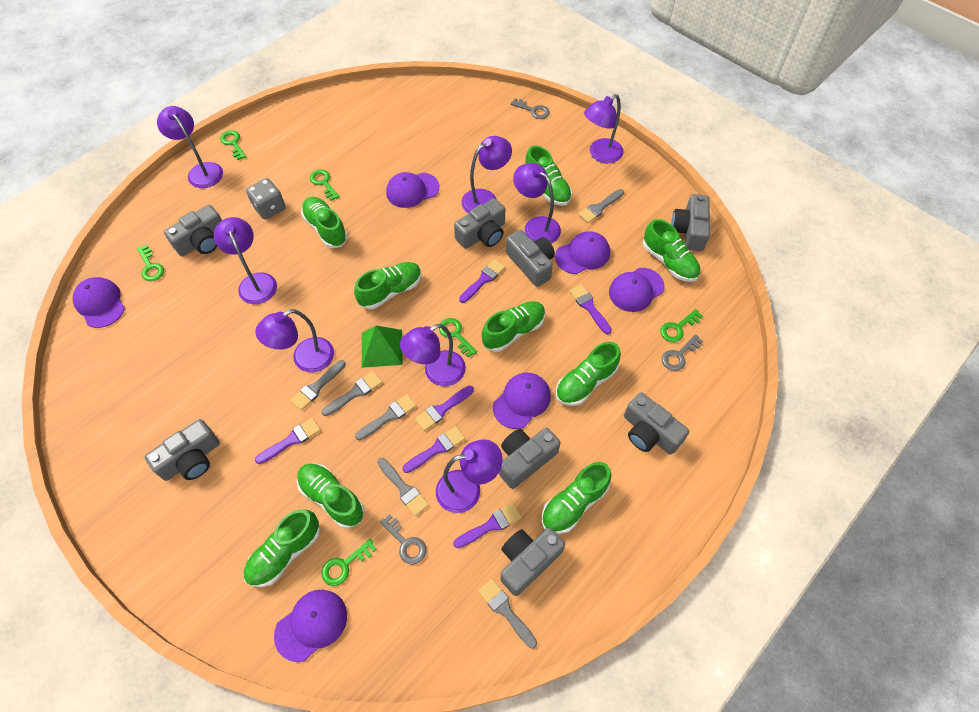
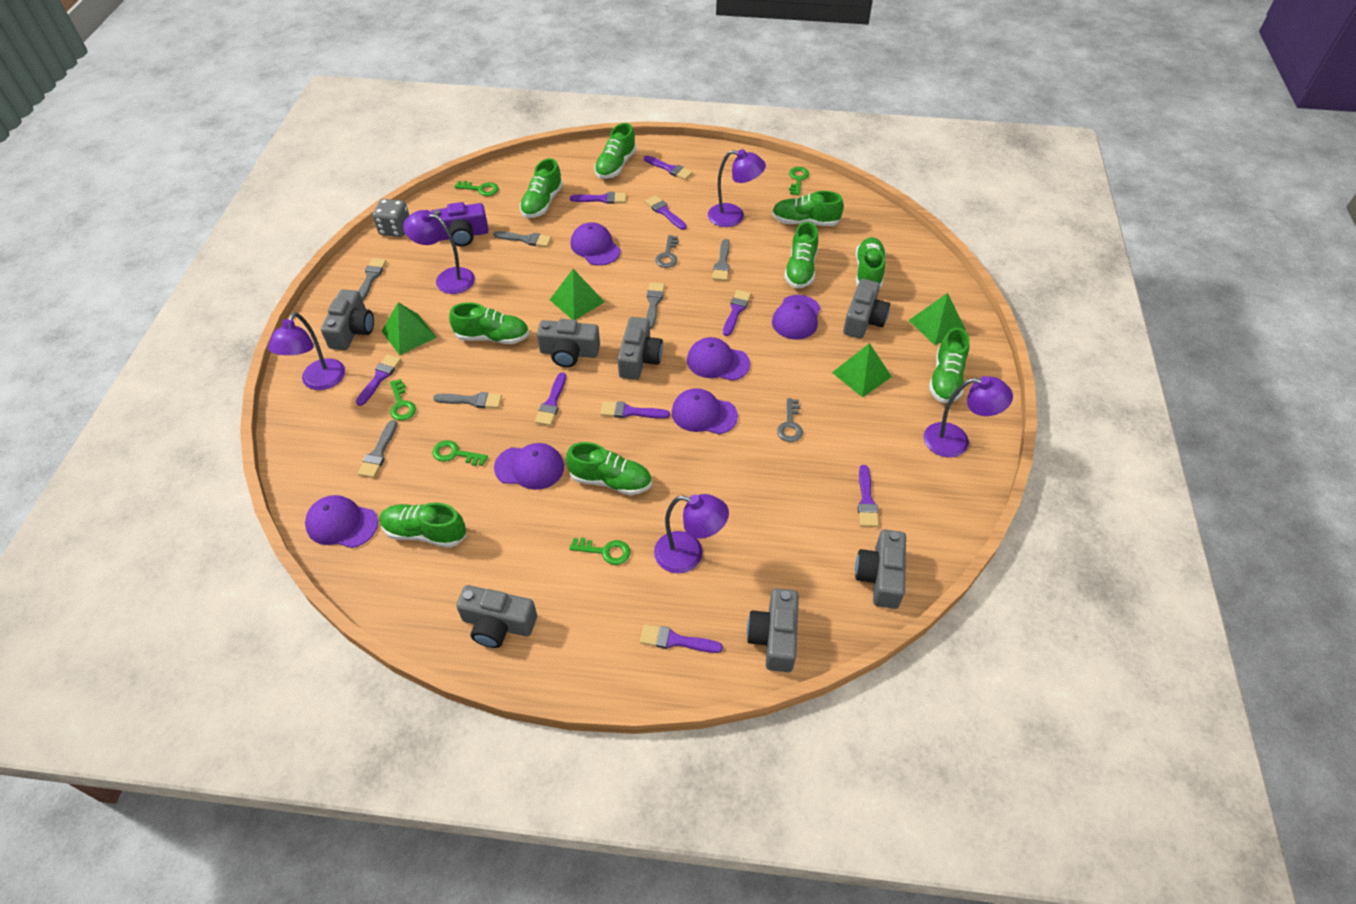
green key: [137,245,164,281] [220,130,246,160] [310,169,340,201] [321,539,377,586] [439,318,477,357] [660,309,703,342] = 6 -> [390,379,416,421] [432,440,488,466] [455,181,499,196] [569,537,630,565] [789,167,809,195] = 5
green pyramid: [362,326,403,368] = 1 -> [382,302,437,355] [550,269,604,320] [832,343,892,398] [909,293,966,345] = 4
grey camera: [145,419,220,481] [164,205,222,256] [454,198,505,249] [499,428,560,489] [500,528,565,596] [506,230,555,287] [624,392,689,455] [671,194,710,251] = 8 -> [321,289,374,350] [456,585,537,648] [537,319,600,367] [617,317,663,380] [747,588,799,672] [843,279,890,339] [855,529,906,609] = 7
grey key: [380,514,426,564] [511,98,550,119] [662,334,703,371] = 3 -> [655,235,679,268] [777,398,803,442] = 2
purple brush: [255,418,321,464] [403,426,465,473] [415,385,474,431] [453,503,522,548] [459,259,505,303] [570,284,612,334] = 6 -> [356,354,401,406] [535,372,566,426] [570,192,626,204] [600,401,670,419] [640,624,723,653] [644,156,693,180] [645,195,687,230] [723,290,751,336] [858,465,879,527] = 9
purple camera: none = 0 -> [430,202,488,246] = 1
purple lamp: [157,106,223,188] [214,217,277,304] [255,309,334,372] [400,324,466,386] [436,439,503,513] [461,136,512,213] [513,163,561,243] [584,94,623,163] = 8 -> [268,312,345,390] [403,210,475,294] [654,494,729,573] [708,149,766,227] [924,376,1013,457] = 5

